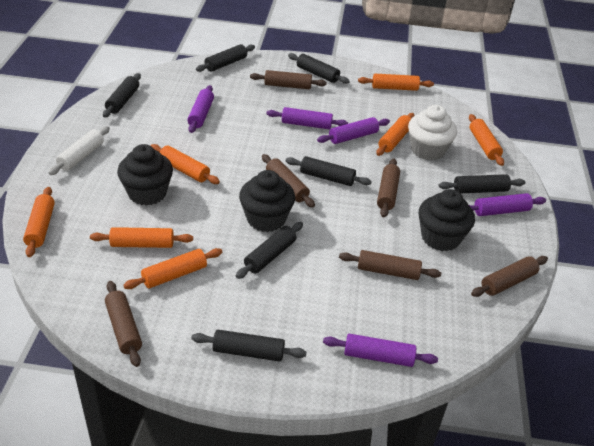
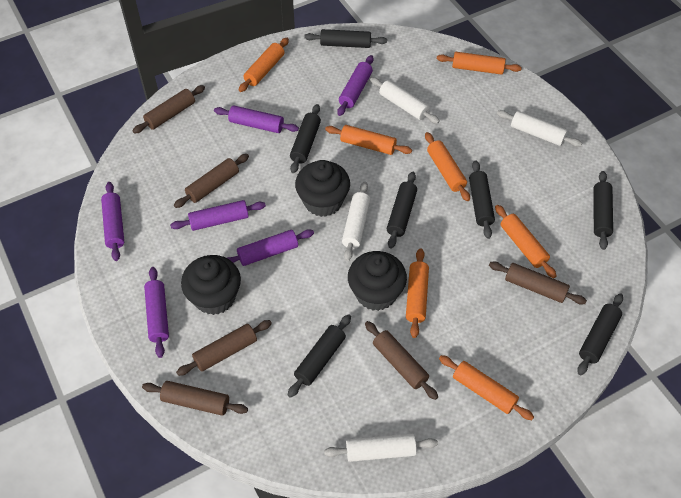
purple rolling pin: [188,85,214,133] [266,107,348,129] [317,117,390,144] [323,334,438,367] [469,193,546,216] = 5 -> [101,182,124,261] [144,267,169,358] [170,200,266,231] [214,105,299,133] [227,229,314,266] [337,55,374,116] = 6
white cupcake: [408,105,457,161] = 1 -> none = 0
white rolling pin: [48,126,110,175] = 1 -> [324,434,438,462] [342,181,370,261] [370,77,440,124] [497,110,582,147] = 4

